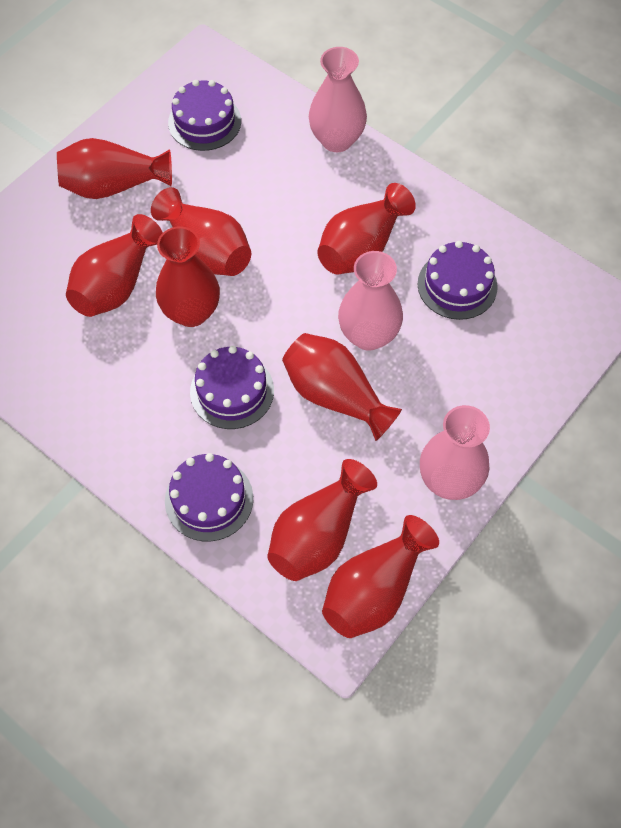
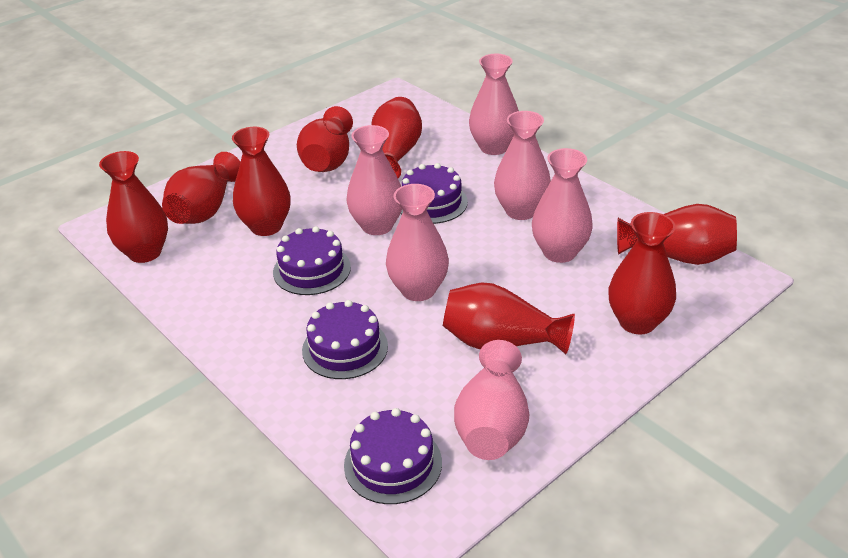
pink vase: [309,47,367,152] [338,251,403,351] [420,405,490,500] = 3 -> [346,125,402,235] [386,184,449,301] [454,340,529,460] [469,54,519,155] [494,111,551,220] [532,148,593,263] = 6

